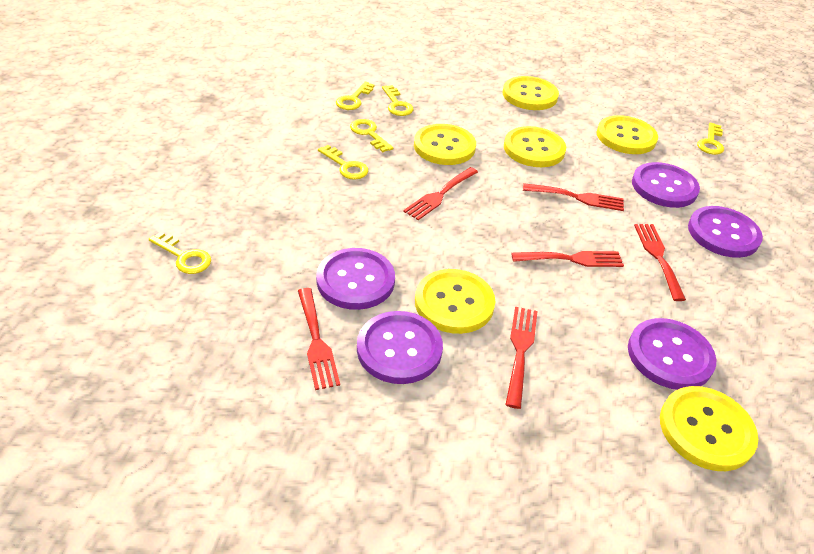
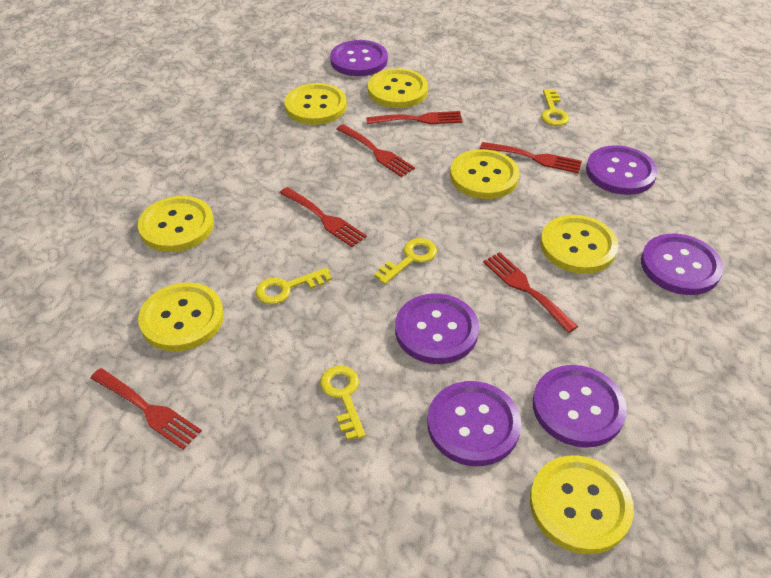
purple button: [316,248,395,310] [357,311,443,384] [628,318,716,390] [632,162,700,208] [688,206,763,258] = 5 -> [330,40,388,76] [395,294,479,364] [427,381,521,466] [533,365,627,448] [586,145,657,195] [641,234,723,295] = 6
yellow button: [414,124,476,165] [415,269,495,334] [503,76,559,110] [504,126,566,167] [597,115,658,154] [660,386,758,471] = 6 -> [138,196,214,252] [138,282,224,352] [285,83,347,125] [368,68,428,108] [450,149,520,199] [530,455,634,554] [540,215,618,274] = 7
yellow key: [149,232,211,274] [318,145,368,180] [336,82,374,110] [350,119,393,152] [382,85,414,116] [697,123,724,155] = 6 -> [255,267,332,305] [320,366,366,441] [374,238,437,285] [541,89,569,126] = 4

